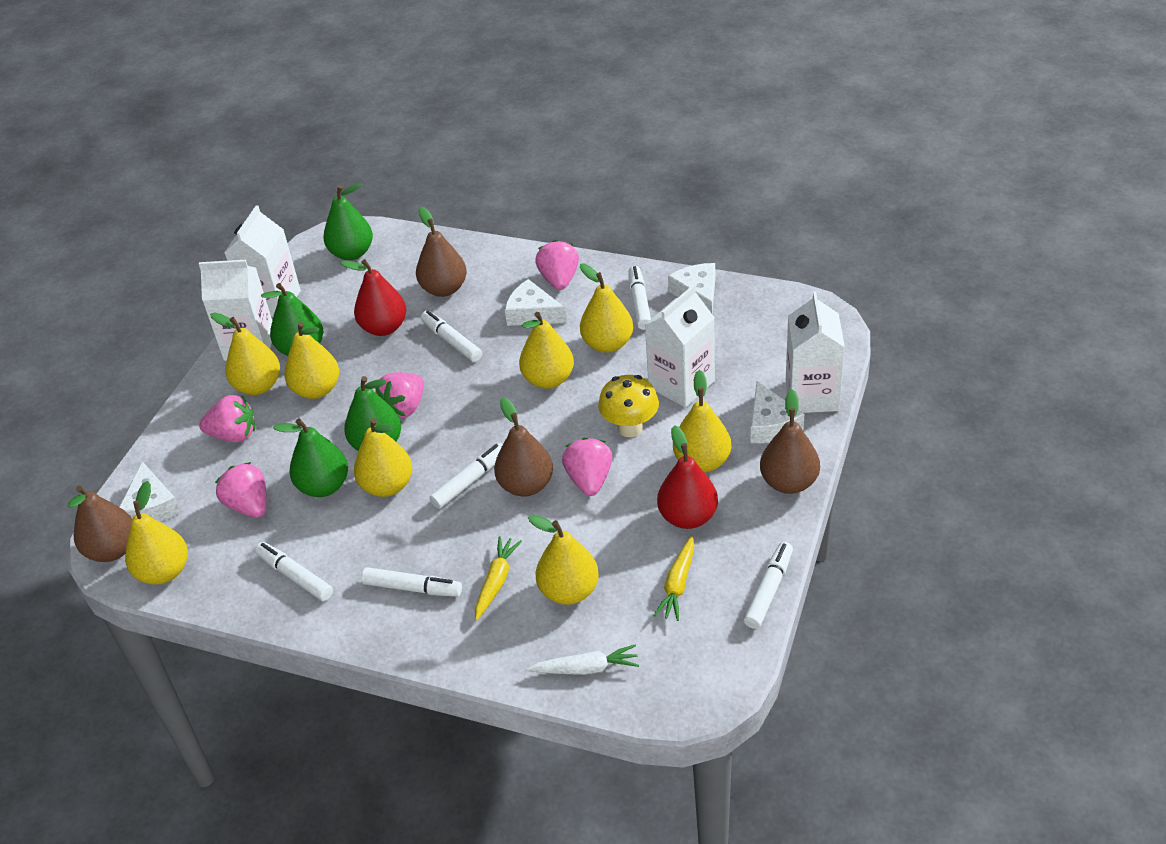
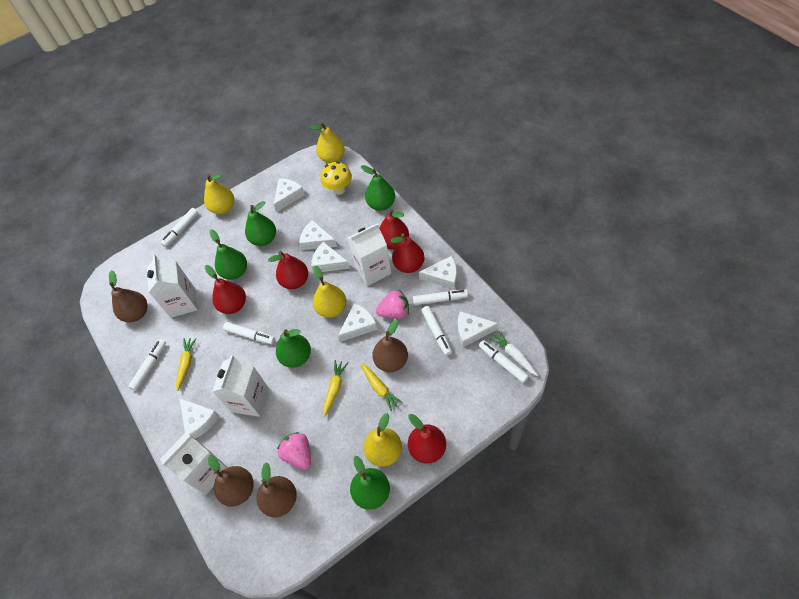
green pear: [261,283,323,356] [273,418,348,497] [323,183,373,260] [344,376,401,451] = 4 -> [210,229,247,280] [245,201,276,246] [276,329,311,368] [350,456,390,510] [361,165,395,211] = 5
pink strawberry: [199,395,255,442] [215,462,267,517] [375,372,424,418] [535,240,579,290] [562,437,613,496] = 5 -> [277,432,311,470] [376,290,409,319] = 2
red pear: [341,259,406,336] [657,425,718,529] = 2 -> [205,265,246,314] [268,251,308,289] [379,209,409,250] [391,233,424,273] [408,414,446,464] = 5
white cheese: [119,462,181,522] [505,279,567,326] [668,263,715,313] [751,381,804,443] = 4 -> [179,398,220,438] [274,178,305,212] [299,220,337,250] [311,242,350,272] [338,303,378,342] [419,256,457,289] [458,311,498,347] = 7
yellow carrot: [475,536,522,620] [653,536,694,621] = 2 -> [176,338,197,391] [323,360,348,417] [360,363,402,411] = 3
yellow pear: [125,481,188,585] [210,312,280,395] [285,322,339,399] [354,418,412,497] [519,312,574,389] [528,515,599,605] [580,264,633,353] [673,370,731,473] = 8 -> [204,174,234,214] [310,122,345,163] [313,266,346,318] [364,413,402,467] = 4

